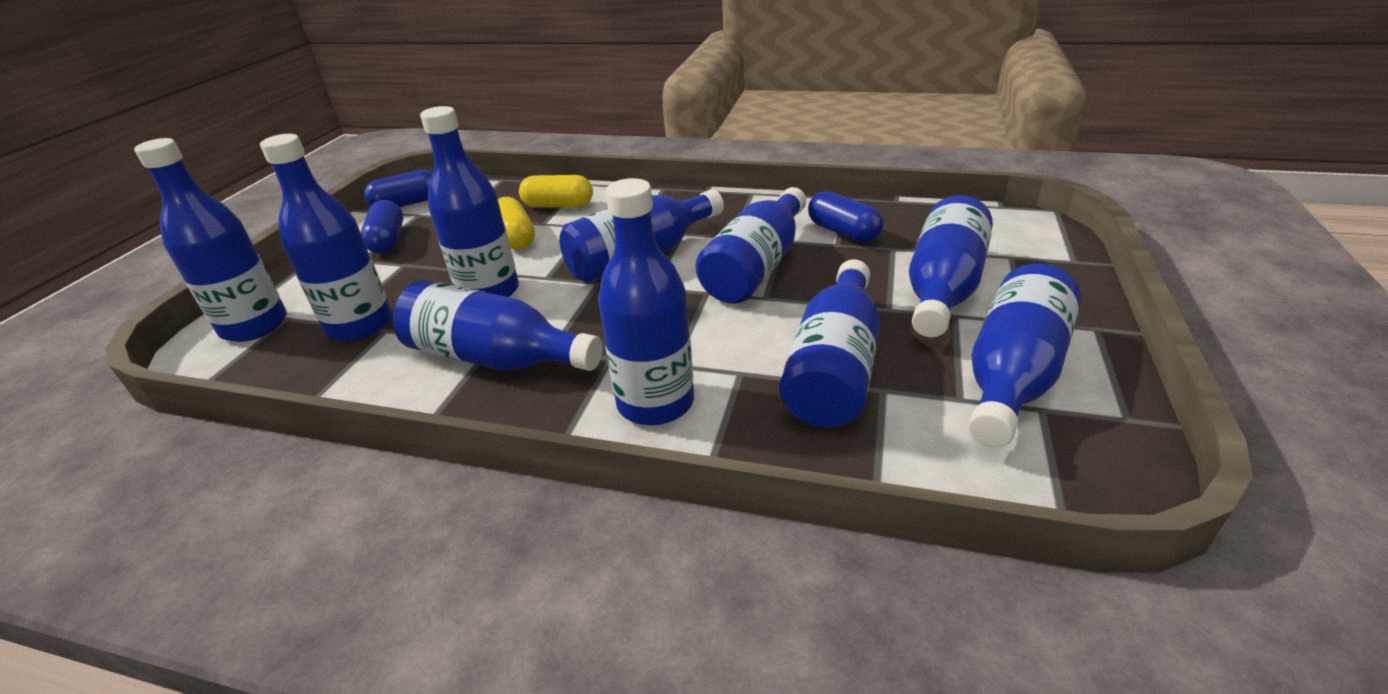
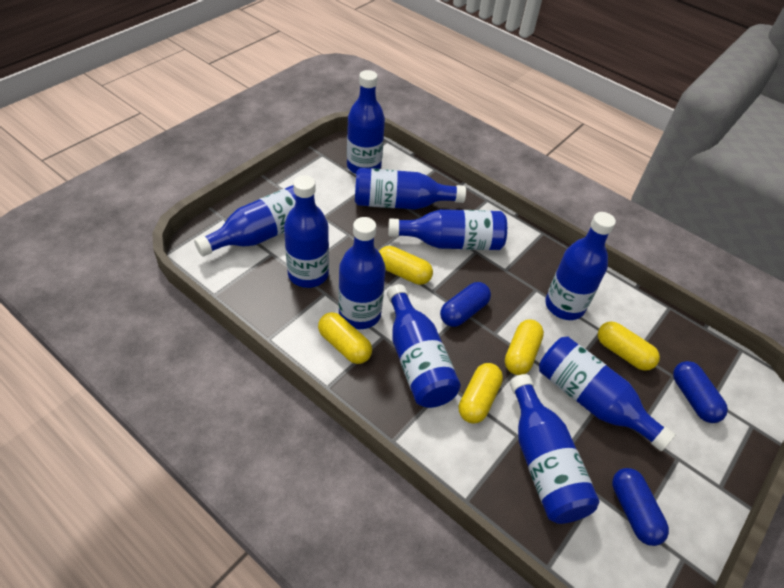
yellow capsule: [498,197,535,250] [519,175,593,208] = 2 -> [318,312,372,364] [379,246,433,285] [459,363,503,424] [505,320,544,375] [598,322,660,371] = 5

